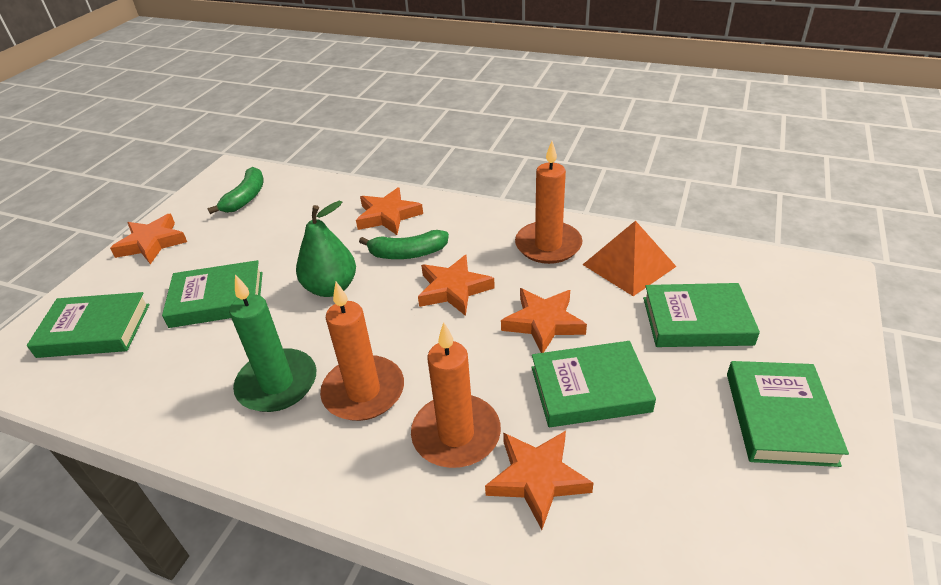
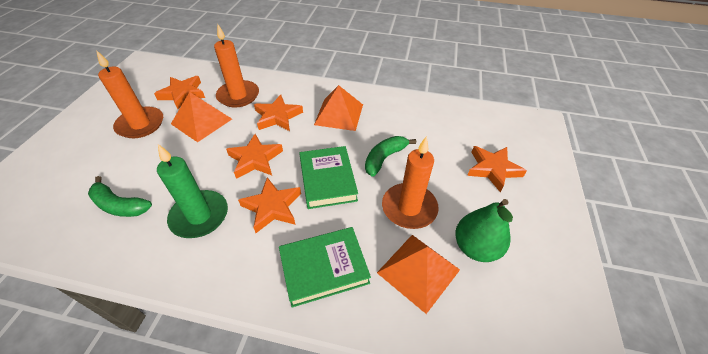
green book: [27,292,150,358] [162,260,263,328] [531,341,656,427] [643,283,760,347] [727,361,849,467] = 5 -> [279,227,371,308] [299,146,358,209] = 2
orange pyramid: [582,221,677,296] = 1 -> [171,92,232,142] [314,85,363,131] [377,235,460,314] = 3

